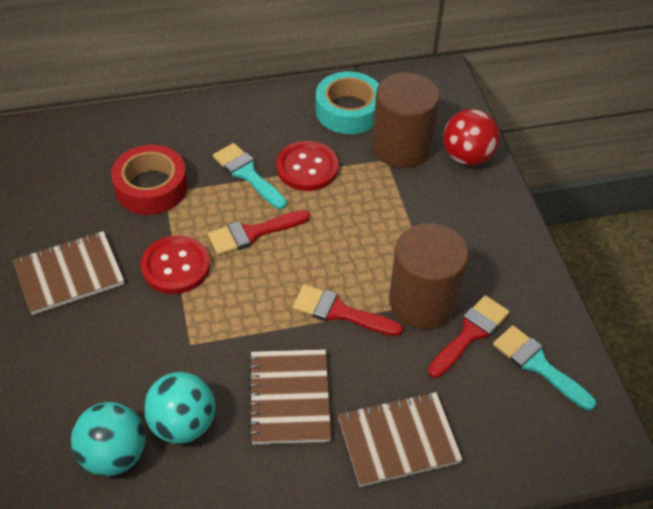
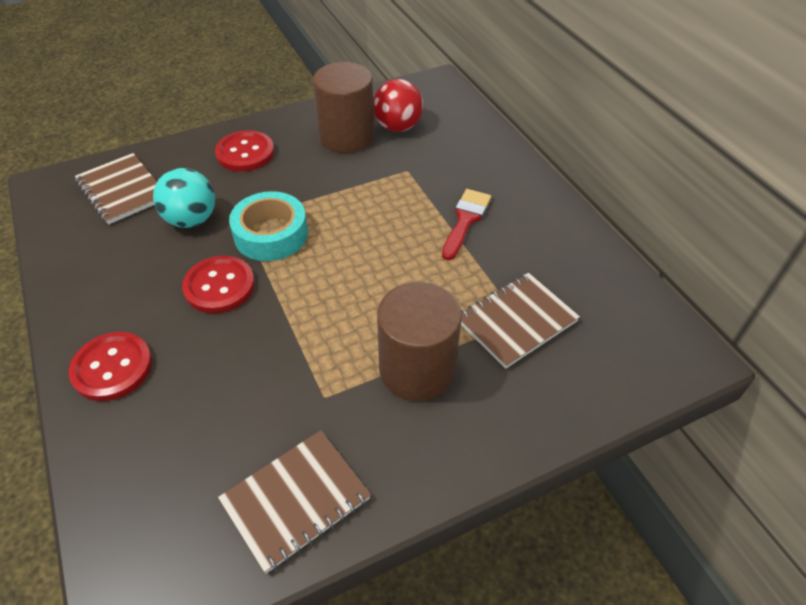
red brush: [208,210,310,255] [292,285,403,336] [428,295,510,378] = 3 -> [442,189,491,260] = 1
red button: [141,235,210,294] [276,141,339,191] = 2 -> [69,332,152,401] [182,256,255,313] [215,130,274,172] = 3
red tape: [111,145,188,215] = 1 -> none = 0
turquoise ball: [71,402,146,476] [143,372,215,444] = 2 -> [153,168,215,228] = 1
turquoise brush: [213,143,287,209] [493,325,596,410] = 2 -> none = 0

